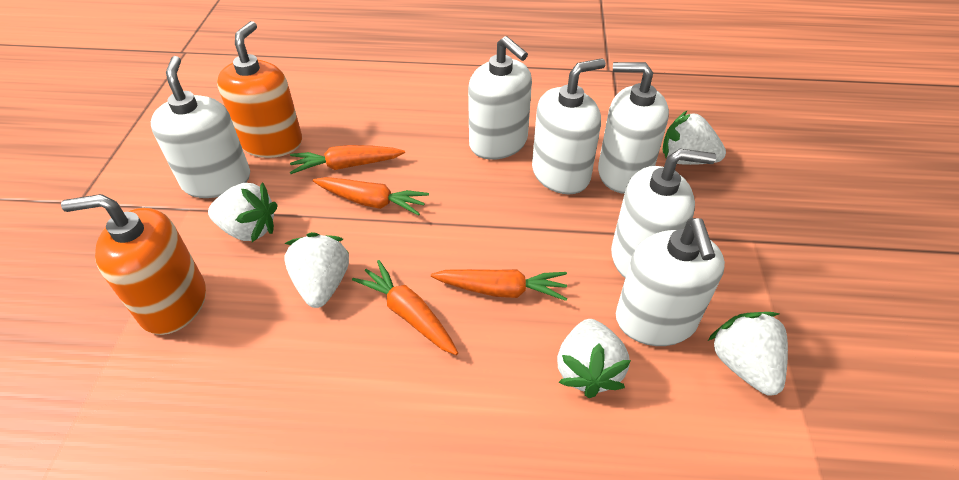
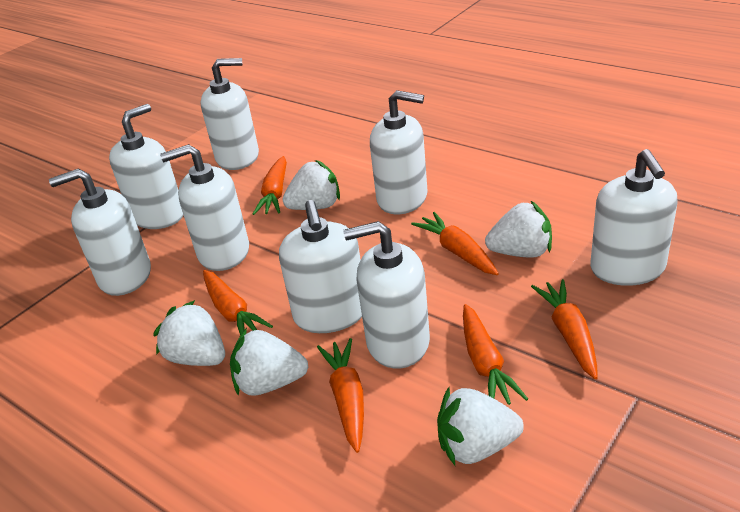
orange carrot: [290,145,405,174] [313,177,429,216] [352,260,458,355] [431,269,567,301] = 4 -> [203,270,273,335] [253,156,287,215] [317,338,364,453] [411,212,499,275] [463,304,528,405] [531,279,598,379] = 6
orange soap dispenser: [61,194,206,335] [217,21,302,158] = 2 -> none = 0
white soap dispenser: [151,56,250,198] [468,36,532,160] [532,59,606,194] [598,62,669,194] [611,149,716,278] [616,218,725,346] = 6 -> [49,169,151,296] [109,104,183,229] [160,144,249,271] [200,58,259,170] [279,200,362,333] [343,221,430,369] [370,90,428,214] [590,149,678,286] = 8

